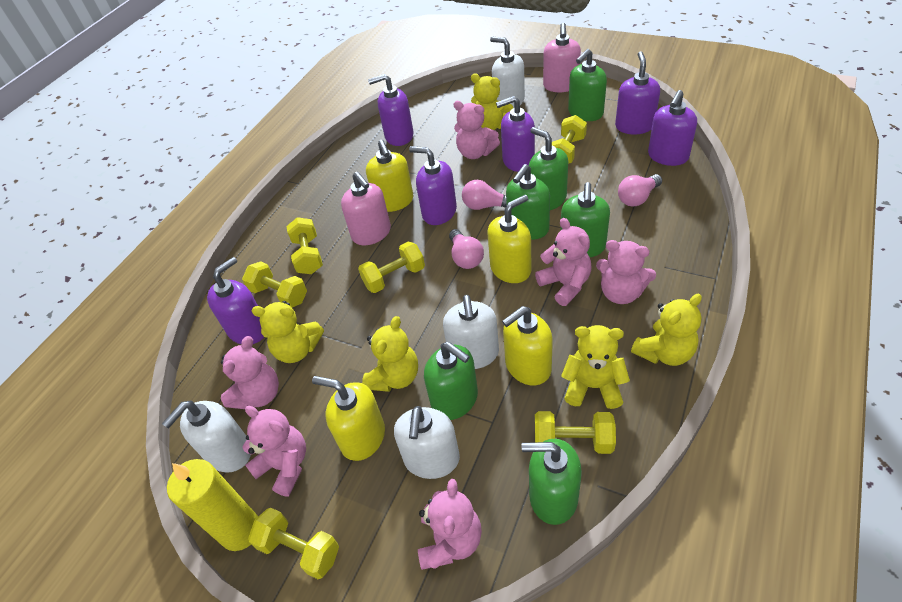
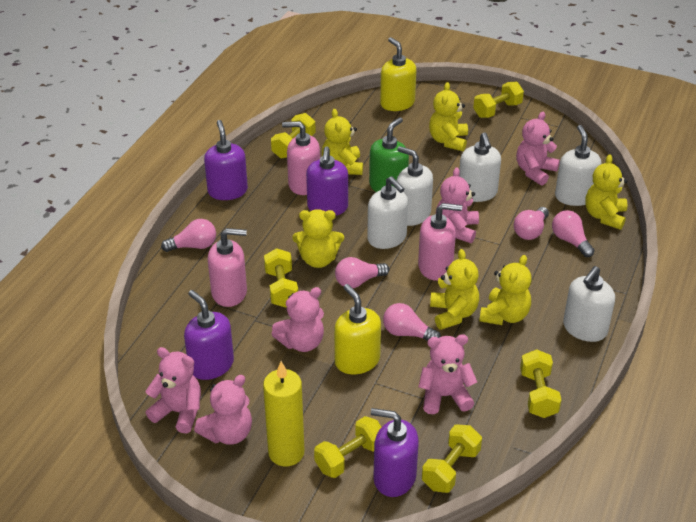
green soap dispenser: [424,342,478,420] [506,164,550,240] [522,439,582,525] [529,127,568,210] [560,182,610,257] [568,49,607,121] = 6 -> [369,117,409,192] = 1
pink light bulb: [449,229,484,269] [462,180,507,210] [618,174,662,206] = 3 -> [161,219,216,252] [335,257,389,288] [383,303,441,341] [514,207,549,240] [552,210,595,257] = 5
pink soap dispenser: [341,172,391,245] [543,23,581,92] = 2 -> [208,228,247,307] [282,121,320,195] [418,203,462,281] = 3
purple soap dispenser: [207,257,264,344] [368,74,414,146] [409,146,457,225] [496,96,535,172] [615,51,660,134] [648,90,697,166] = 6 -> [184,290,234,380] [204,120,248,200] [306,146,348,216] [371,408,419,497] = 4
white soap dispenser: [162,401,251,473] [394,406,460,479] [443,295,499,369] [490,37,525,108] = 4 -> [367,176,408,249] [397,146,433,226] [459,132,501,202] [555,125,601,206] [563,266,615,342] = 5
yellow soap dispenser: [312,376,385,461] [366,140,413,212] [487,195,531,283] [502,306,553,385] = 4 -> [334,284,381,374] [380,37,417,111] = 2
yellow teddy bear: [252,301,324,363] [362,316,418,392] [471,73,513,130] [561,325,630,409] [631,294,702,366] = 5 -> [292,209,344,268] [322,109,363,175] [429,82,468,151] [430,249,479,330] [479,255,532,325] [585,154,628,230] = 6

